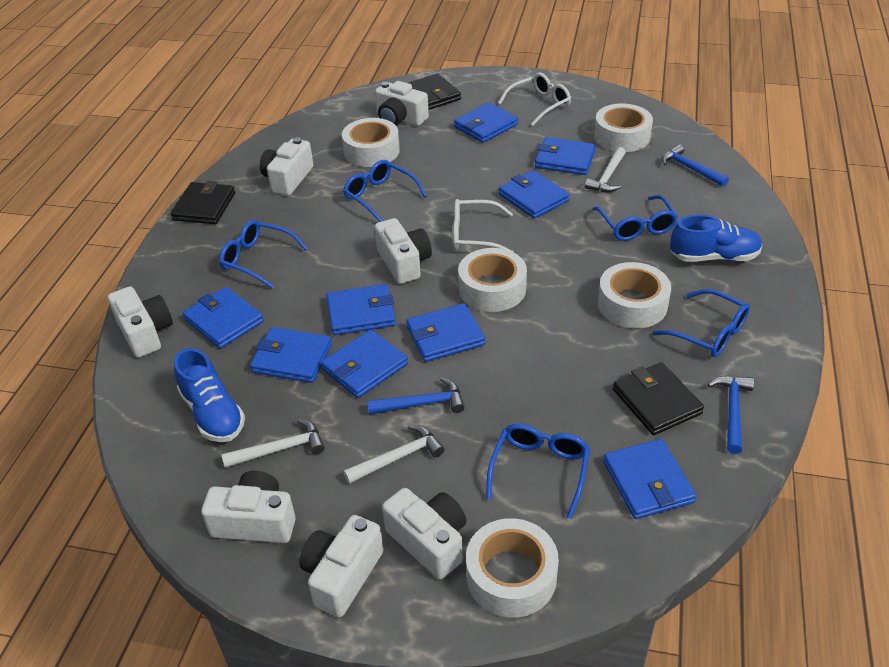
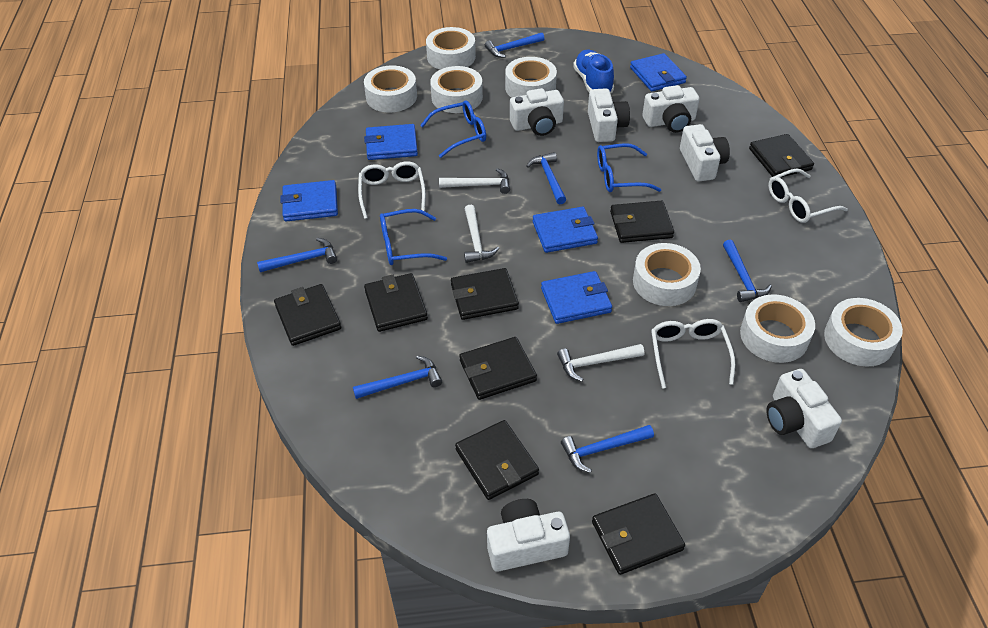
black wallet: [171,181,235,224] [408,73,461,110] [613,362,704,435] = 3 -> [274,284,341,346] [364,273,428,332] [451,268,519,320] [455,420,539,500] [459,337,537,400] [592,493,685,575] [610,201,674,243] [749,134,814,177] = 8
blue glasses: [219,220,308,288] [343,160,427,222] [486,424,590,519] [593,195,678,241] [653,289,750,357] = 5 -> [380,209,447,265] [420,100,486,158] [597,143,661,192] = 3
blue hammer: [367,378,465,414] [662,144,729,187] [707,376,754,454] = 3 -> [257,238,337,272] [353,355,442,399] [485,33,545,58] [527,152,566,204] [561,425,654,473] [723,240,772,302] = 6
blue shoe: [174,348,245,442] [670,215,763,262] = 2 -> [573,50,614,94] = 1
blue wallet: [183,287,264,349] [250,327,332,383] [321,330,408,398] [327,284,396,335] [406,303,485,362] [454,102,518,143] [499,170,570,219] [535,137,596,175] [603,439,697,519] = 9 -> [280,180,338,222] [364,124,418,160] [533,207,598,253] [541,271,612,324] [630,53,687,91] = 5
white camera: [108,286,173,358] [201,471,296,543] [260,137,313,196] [299,515,384,617] [375,81,429,126] [375,218,432,284] [382,488,466,579] = 7 -> [487,499,570,572] [510,88,564,136] [588,88,630,142] [642,85,699,133] [680,124,730,181] [766,369,842,448] = 6
white glasses: [453,199,514,252] [498,73,571,126] = 2 -> [358,161,426,219] [651,319,735,389] [768,169,848,223] = 3
white tape: [342,118,400,167] [458,248,527,312] [466,518,559,618] [594,103,653,152] [598,262,671,328] = 5 -> [364,65,417,112] [426,27,476,70] [430,66,483,113] [505,57,557,98] [633,243,701,306] [740,294,815,363] [824,298,903,366] = 7

